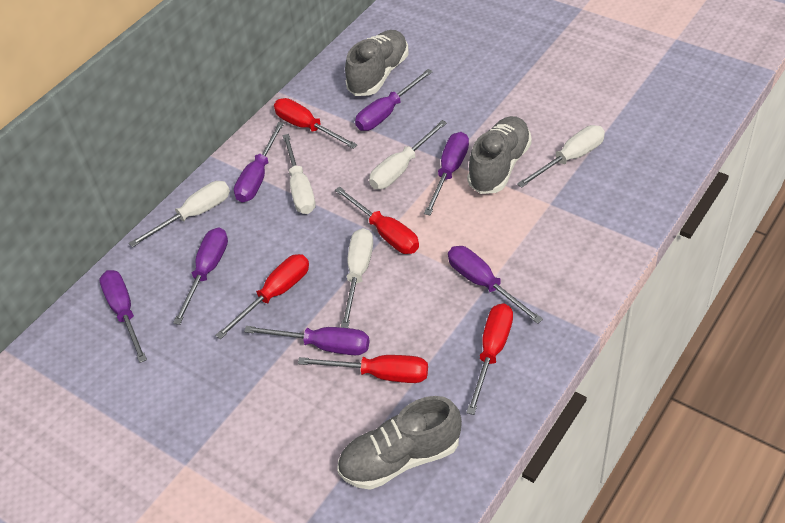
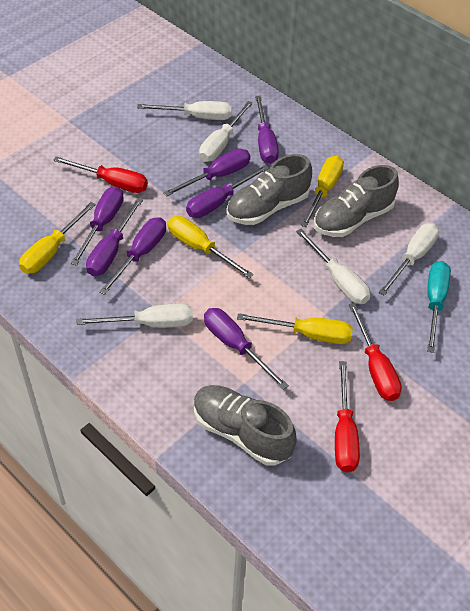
red screwdriver: [215,254,309,339] [274,98,358,149] [298,355,428,383] [335,187,419,254] [466,303,513,415] = 5 -> [53,157,148,193] [335,361,360,472] [349,303,402,401] = 3
turquoise screwdriver: none = 0 -> [427,261,451,353] = 1
yellow screwdriver: none = 0 -> [19,202,96,274] [168,216,254,278] [237,313,353,344] [301,156,344,227] = 4

